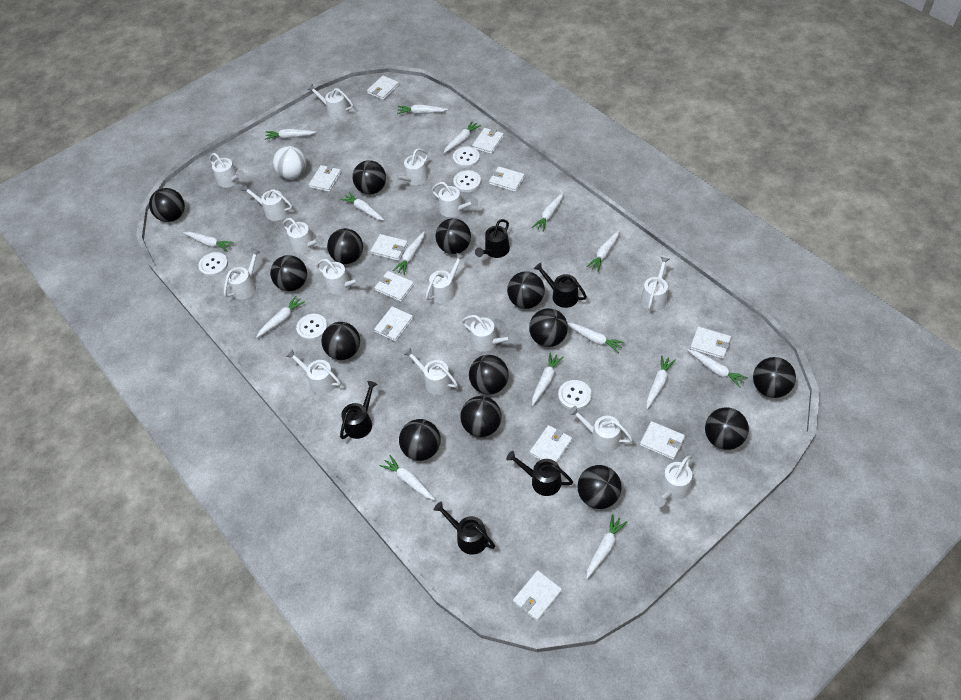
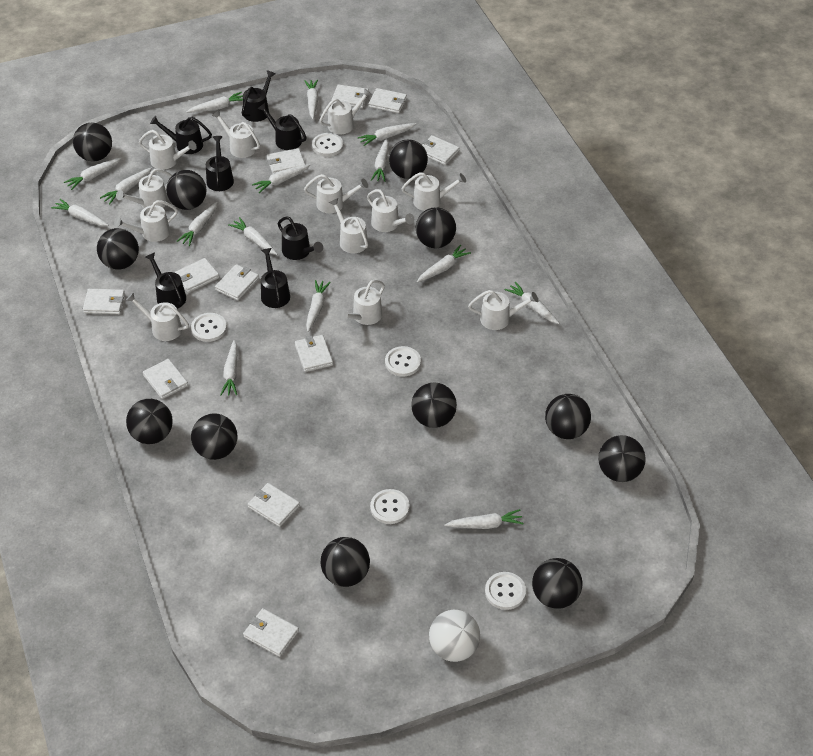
black ball: [149,188,185,222] [270,255,307,291] [321,322,360,360] [327,228,363,264] [353,160,386,194] [399,419,441,461] [436,218,471,254] [460,396,501,437] [469,355,509,395] [507,271,545,309] [529,308,568,347] [577,465,622,509] [705,407,749,450] [753,357,796,398] = 14 -> [73,123,112,162] [97,228,139,270] [126,399,173,444] [166,170,206,210] [191,413,237,460] [321,537,370,587] [389,140,428,179] [411,383,457,428] [416,207,456,248] [532,558,582,608] [545,394,591,439] [598,435,646,482] = 12
black watering can: [340,381,377,439] [434,502,495,555] [475,219,510,258] [506,451,573,496] [534,262,587,308] = 5 -> [145,252,186,309] [150,116,212,154] [206,136,234,191] [242,70,275,122] [257,103,307,150] [261,248,290,308] [278,216,323,260] = 7
white watering can: [210,153,244,188] [224,248,261,299] [241,184,292,221] [283,218,324,253] [286,349,341,394] [308,84,353,119] [316,259,364,294] [392,148,428,185] [403,347,458,395] [425,253,465,303] [431,182,478,217] [462,315,516,352] [569,406,633,452] [641,257,669,311] [654,455,692,507] = 15 -> [114,200,178,242] [116,169,172,208] [126,293,189,341] [139,130,197,170] [212,110,260,158] [304,174,368,213] [319,88,372,135] [329,198,368,253] [338,280,385,325] [367,189,414,232] [402,172,466,211] [468,290,539,330] = 12

